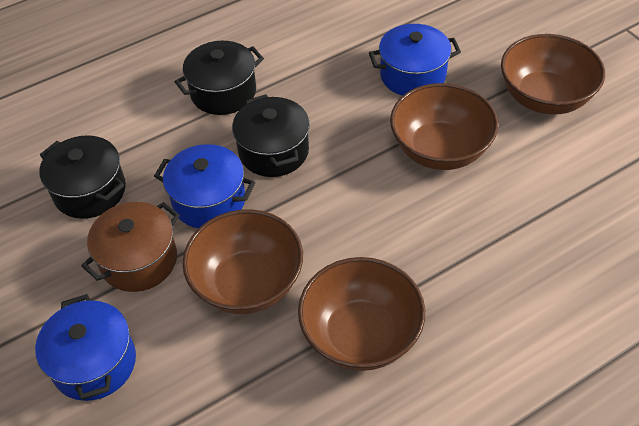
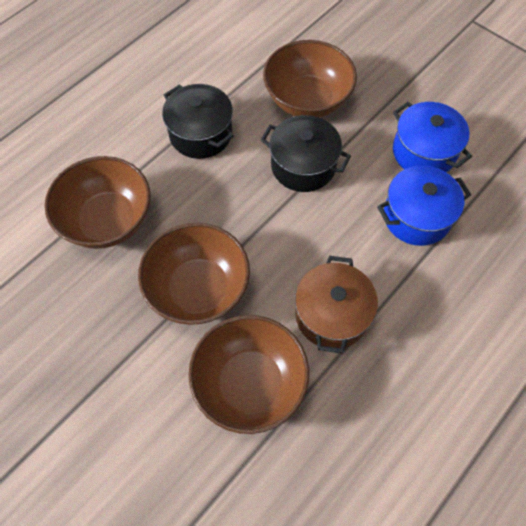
black pot: [39,135,126,219] [174,41,264,115] [232,94,310,177] = 3 -> [162,84,234,159] [261,115,351,192] = 2
blue pot: [35,294,136,401] [154,144,255,228] [369,24,461,96] = 3 -> [377,166,471,246] [393,102,472,172] = 2

